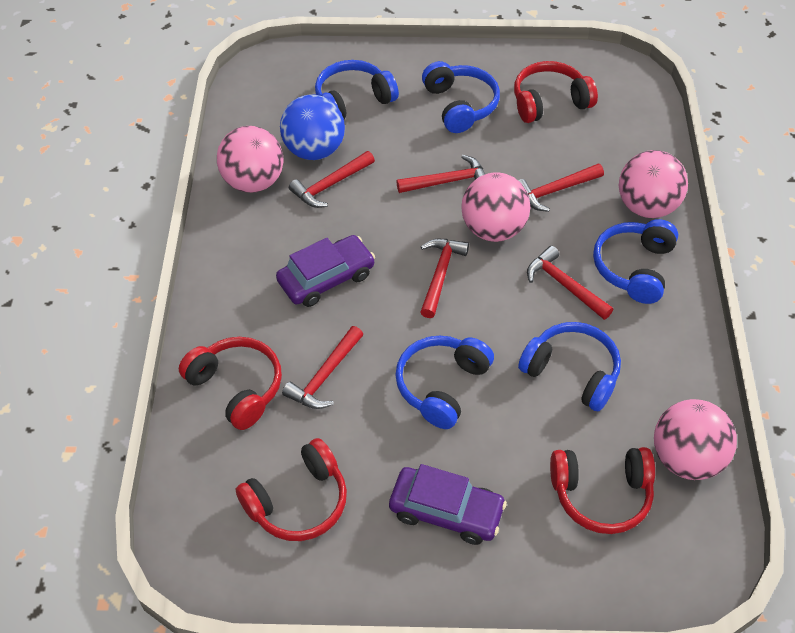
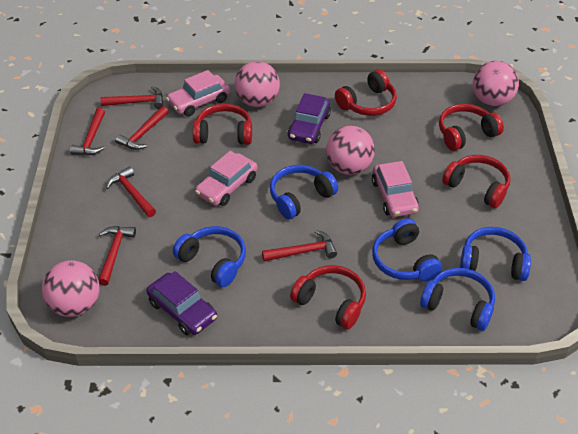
blue ball: [280,94,345,160] = 1 -> none = 0
pink car: none = 0 -> [166,70,230,116] [195,151,257,206] [372,161,419,217] = 3
red headphones: [179,337,282,430] [235,438,347,541] [514,61,598,123] [550,447,655,534] = 4 -> [193,103,252,145] [290,265,366,329] [335,69,397,116] [439,104,504,151] [442,155,511,208] = 5

